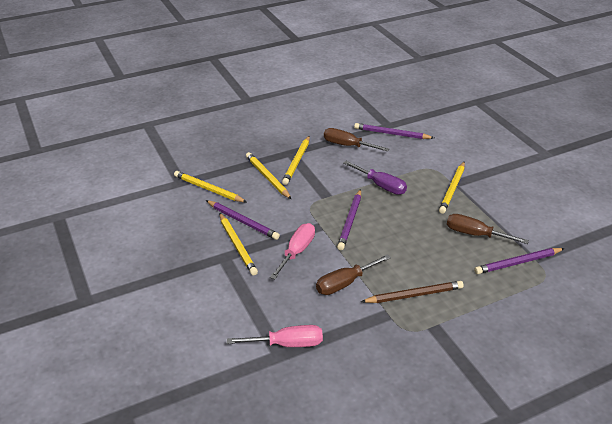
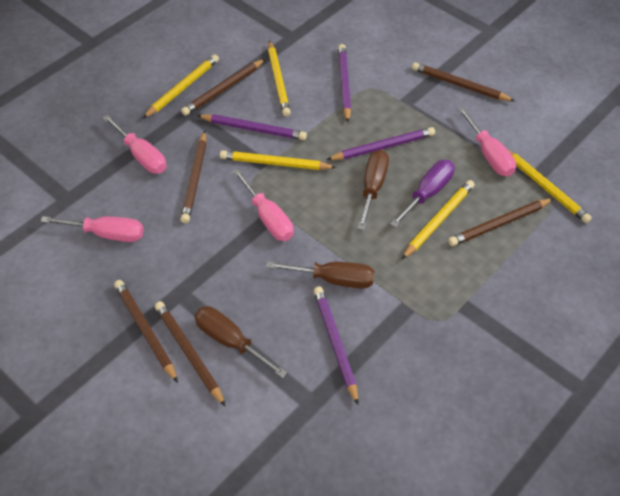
brown pencil: [361,281,464,303] = 1 -> [114,280,178,383] [155,301,226,407] [180,131,206,223] [181,59,265,116] [412,62,515,101] [448,198,554,246] = 6
pink screwdriver: [227,325,323,347] [270,223,315,279] = 2 -> [40,216,144,242] [103,115,166,174] [233,169,294,241] [458,107,516,177] = 4

